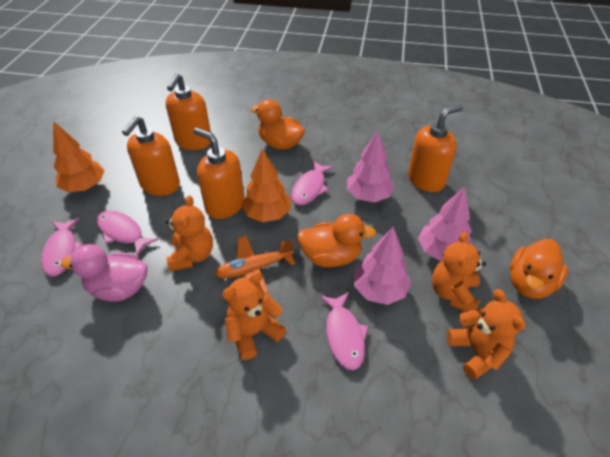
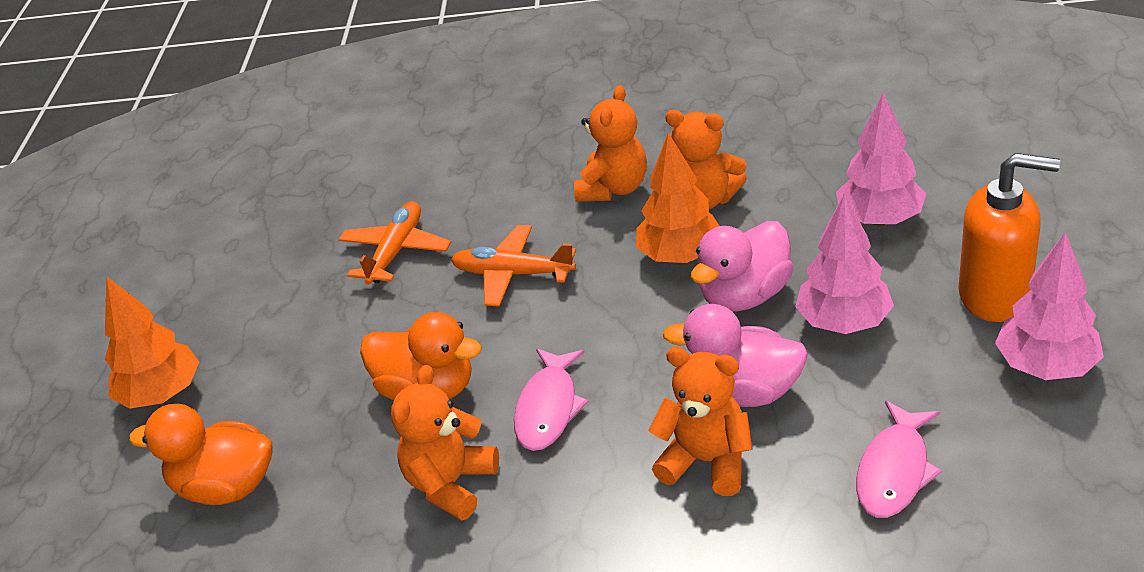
orange duck: [251,99,305,150] [297,214,376,267] [510,239,568,299] = 3 -> [129,404,273,505] [360,312,482,400] = 2
orange plane: [215,235,295,294] = 1 -> [338,201,451,285] [451,225,576,307] = 2
orange soap dispenser: [122,116,180,196] [166,74,211,150] [193,128,245,219] [408,104,463,192] = 4 -> [958,153,1060,322] = 1
pink duck: [61,244,147,302] = 1 -> [663,304,808,407] [691,221,794,311] = 2
pink fish: [41,218,84,277] [97,211,158,256] [291,160,334,205] [320,292,369,370] = 4 -> [514,349,589,451] [856,401,942,518] = 2

